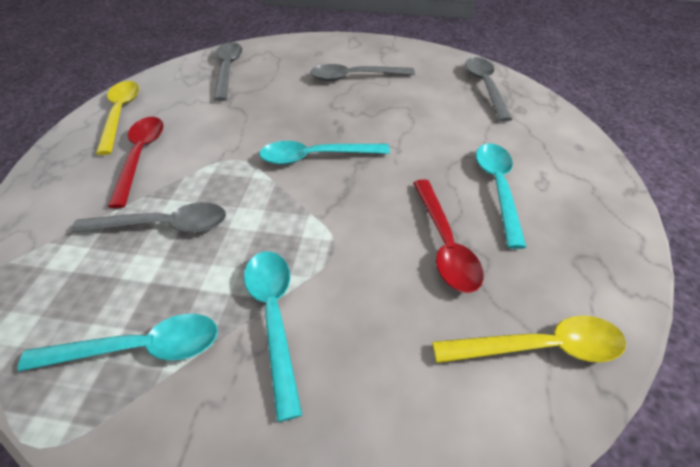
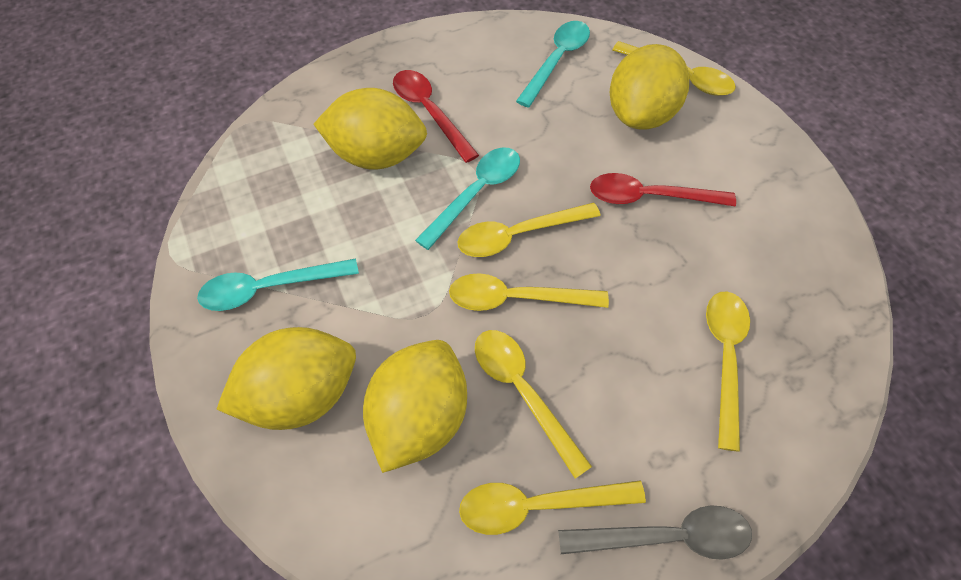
grey spoon: [71,202,226,233] [213,42,242,101] [310,64,415,81] [465,57,512,122] = 4 -> [558,506,752,560] = 1
turquoise spoon: [17,314,218,372] [244,251,302,422] [259,141,390,165] [476,143,526,249] = 4 -> [197,258,359,311] [415,147,520,250] [516,21,590,108] = 3
yellow lemon: none = 0 -> [217,327,356,430] [314,88,427,170] [363,340,467,473] [610,44,689,129] = 4
yellow spoon: [96,81,139,155] [432,316,626,363] = 2 -> [449,273,609,311] [457,203,601,257] [459,480,646,535] [475,330,592,479] [612,41,736,96] [706,292,750,451] = 6

